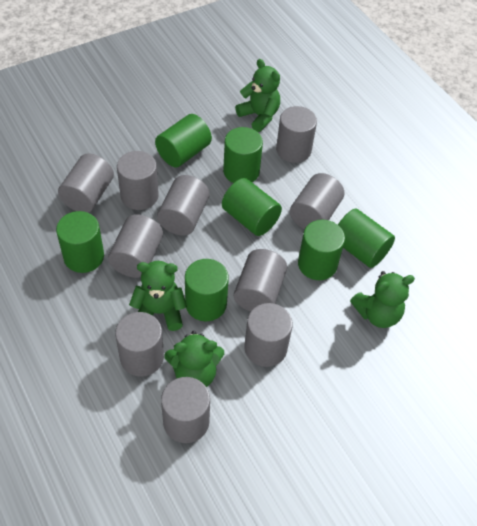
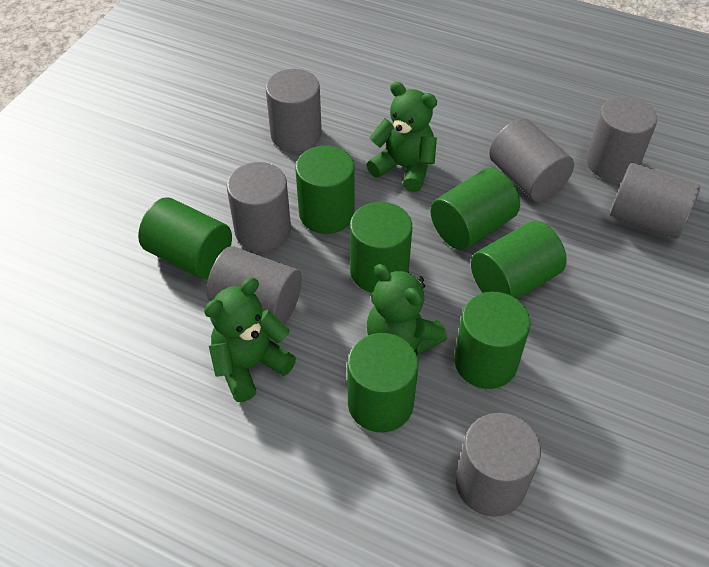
green teddy bear: [129,261,187,331] [164,331,224,387] [235,59,280,132] [350,271,415,328] = 4 -> [204,278,296,402] [367,82,437,192] [367,264,447,355] = 3
grey cylinder: [58,153,114,213] [108,214,163,278] [115,312,164,377] [117,151,159,210] [157,175,210,236] [161,377,210,443] [234,249,287,312] [244,303,293,367] [276,106,317,163] [290,173,344,230] = 10 -> [207,246,302,324] [227,162,291,251] [265,69,322,152] [456,413,541,517] [489,119,574,202] [586,96,657,181] [610,163,700,239] = 7

